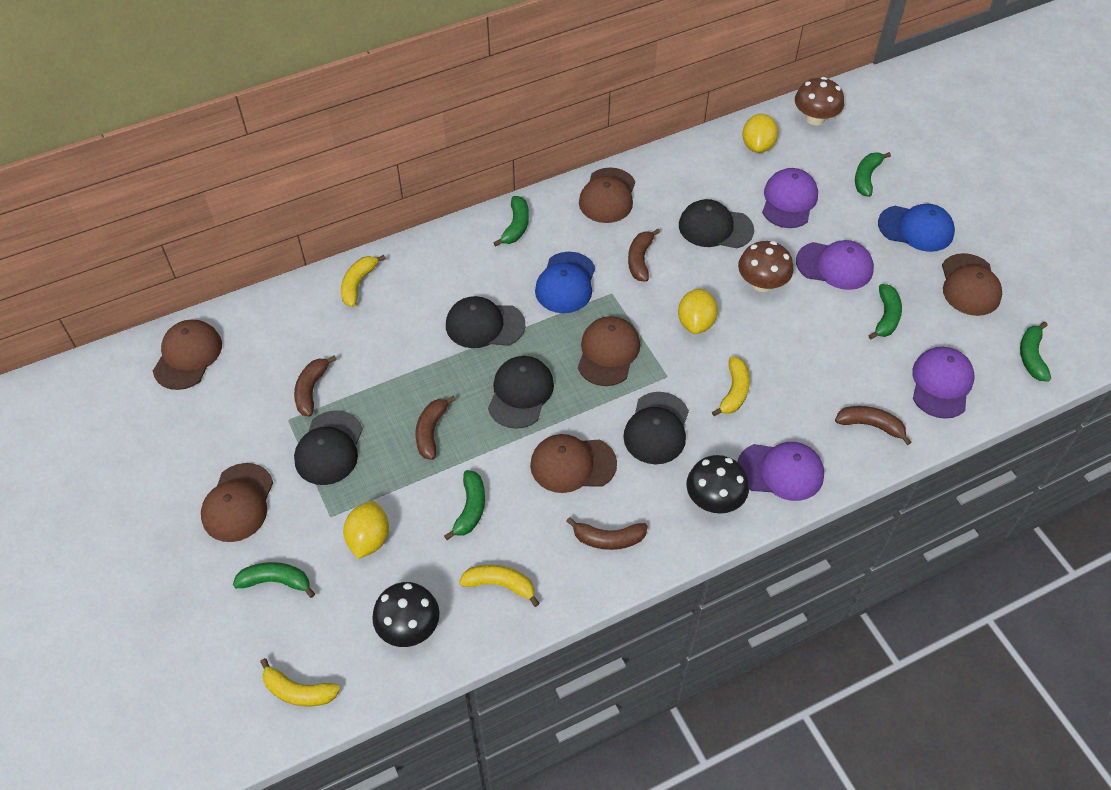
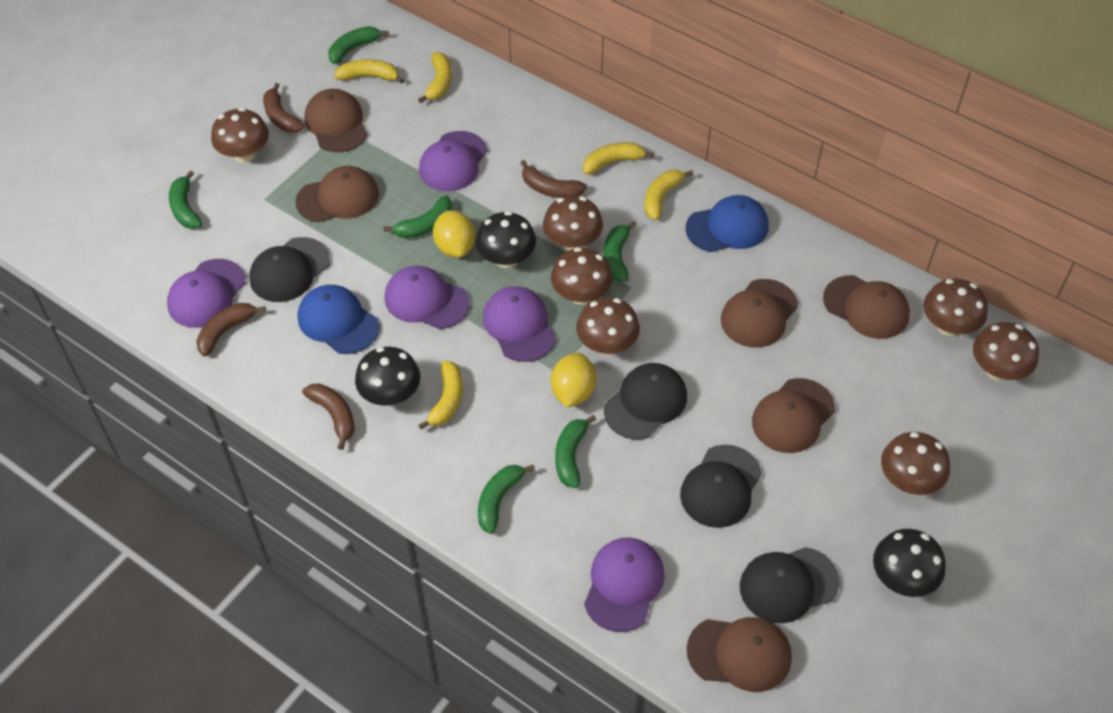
black cap: [294,410,363,485] [446,296,526,348] [488,356,554,429] [623,392,689,464] [679,199,754,248] = 5 -> [249,237,330,302] [604,363,687,440] [680,445,762,528] [740,547,840,623] = 4
black mushroom: [372,582,440,647] [686,455,749,514] = 2 -> [355,347,420,406] [475,211,536,268] [873,529,945,597] = 3
brown banana: [294,355,337,417] [416,396,456,460] [567,517,648,550] [628,229,660,282] [835,406,911,445] = 5 -> [196,303,266,357] [263,83,305,133] [302,383,355,450] [520,160,587,198] = 4
brown mushroom: [738,241,793,292] [795,77,844,125] = 2 -> [211,108,269,163] [543,195,603,251] [551,247,613,305] [576,297,640,355] [881,432,950,495] [924,279,988,336] [973,322,1039,381] = 7
purple cap: [737,442,824,501] [762,168,818,228] [796,240,874,290] [912,347,975,419] = 4 -> [167,259,245,328] [384,266,470,329] [419,131,487,191] [483,286,556,362] [584,537,665,632] = 5
yellow banana: [260,658,340,707] [341,255,386,307] [459,565,540,607] [712,356,750,416] = 4 -> [334,59,404,84] [418,52,452,103] [419,361,463,430] [583,142,654,175] [645,170,693,220] = 5
yellow lemon: [343,501,389,559] [678,288,718,334] [742,114,778,153] = 3 -> [433,210,475,258] [551,353,596,408] = 2

